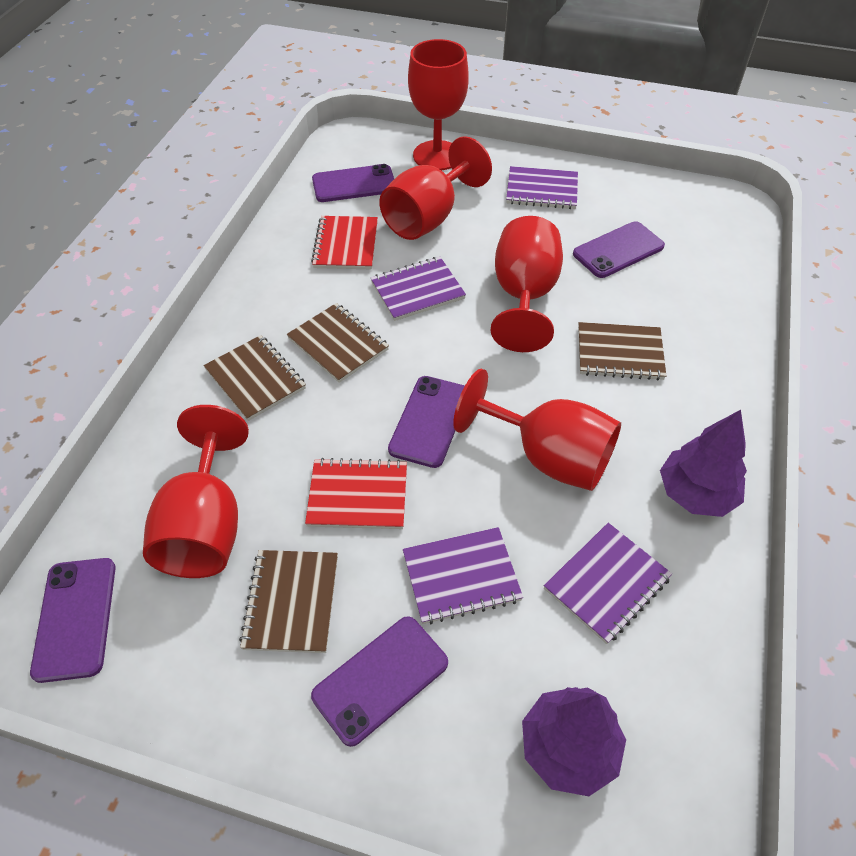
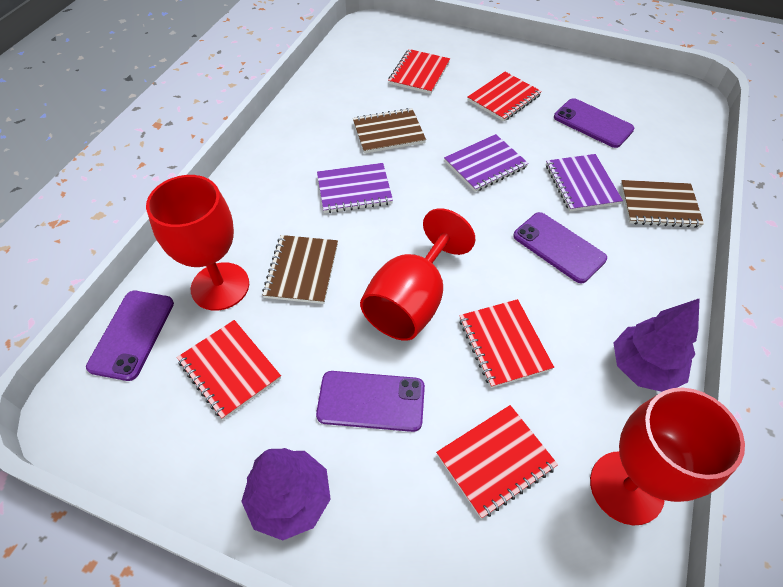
brown notebook: [204,335,306,421] [239,550,338,653] [287,303,389,383] [578,322,666,380] = 4 -> [262,235,338,304] [353,108,426,154] [621,180,704,228] = 3
purple notebook: [371,257,466,321] [403,527,523,624] [506,166,578,209] [544,523,672,644] = 4 -> [317,163,393,213] [444,134,529,192] [546,154,623,211] = 3
purple phone: [30,558,116,683] [311,616,448,747] [312,164,394,202] [388,376,465,468] [573,221,665,278] = 5 -> [86,291,174,381] [316,371,425,432] [513,212,607,283] [554,98,635,148] = 4
red goblet: [143,405,249,578] [379,136,492,240] [408,39,469,170] [453,369,621,491] [491,216,563,352] = 5 -> [146,175,249,311] [360,208,475,341] [590,388,745,525] = 3
red notebook: [305,458,407,529] [311,216,378,269] = 2 -> [177,320,281,420] [388,49,450,94] [436,405,558,519] [459,299,554,388] [468,72,542,121] = 5

